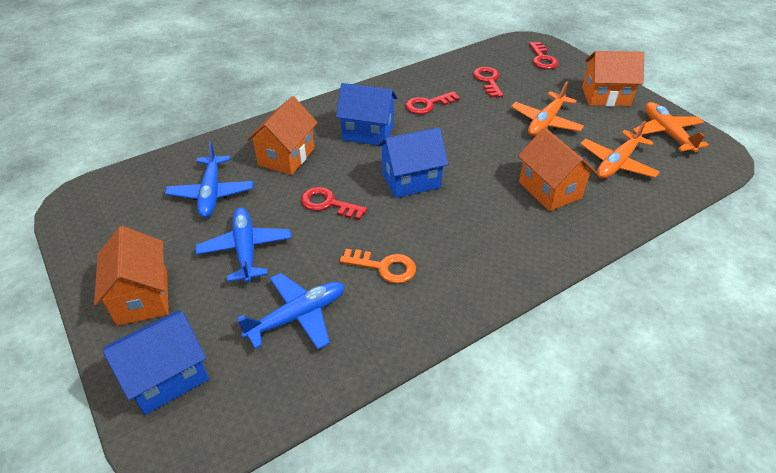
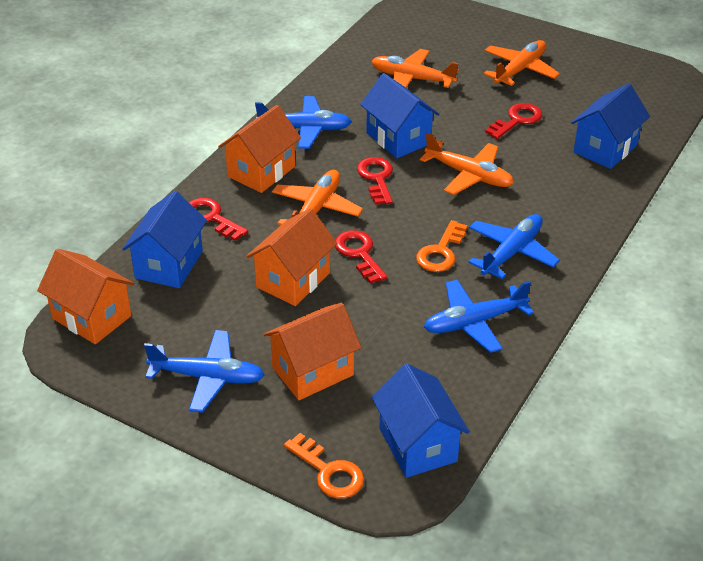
blue house: [103,310,209,415] [336,83,398,145] [377,127,449,198] = 3 -> [122,191,207,288] [360,73,440,158] [372,364,470,478] [571,84,650,169] = 4
blue plane: [165,141,253,218] [196,207,292,283] [237,273,345,349] = 3 -> [144,330,265,413] [255,96,352,149] [424,280,534,353] [468,214,560,279] = 4
orange key: [340,249,416,284] = 1 -> [284,433,364,498] [416,220,467,272] = 2
orange plane: [511,81,584,136] [580,121,660,179] [633,102,709,152] = 3 -> [272,170,363,225] [371,49,459,88] [420,133,514,195] [484,40,560,86] = 4

